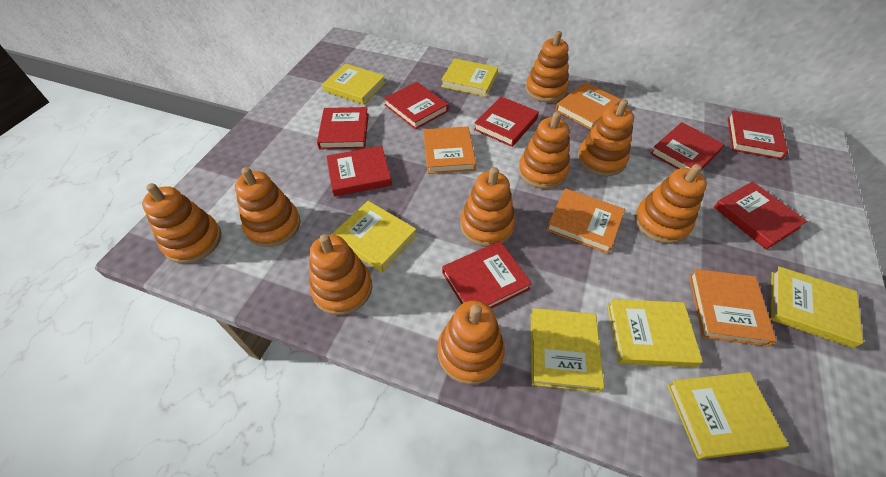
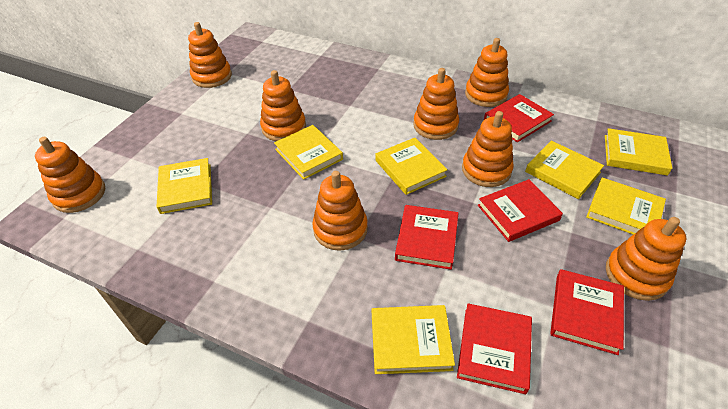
orange book: [423,126,476,174] [546,188,625,254] [555,82,621,130] [689,269,777,347] = 4 -> none = 0
orange stacking toy: [142,183,221,264] [235,167,301,247] [309,234,373,315] [438,301,505,385] [460,167,515,247] [518,112,570,189] [526,31,569,103] [578,99,634,176] [634,164,707,244] = 9 -> [35,137,105,213] [188,22,232,88] [260,70,306,141] [312,171,368,251] [413,68,459,140] [462,111,514,187] [465,38,509,107] [606,217,686,301] = 8
red book: [317,107,369,149] [326,146,392,197] [384,82,448,130] [442,241,532,309] [474,96,539,147] [650,122,724,169] [714,181,807,250] [727,110,788,160] = 8 -> [395,205,458,270] [457,303,532,394] [478,179,563,242] [484,94,554,142] [550,269,624,355] = 5

